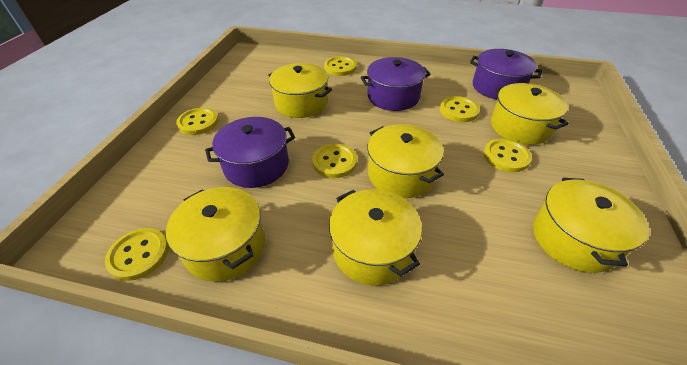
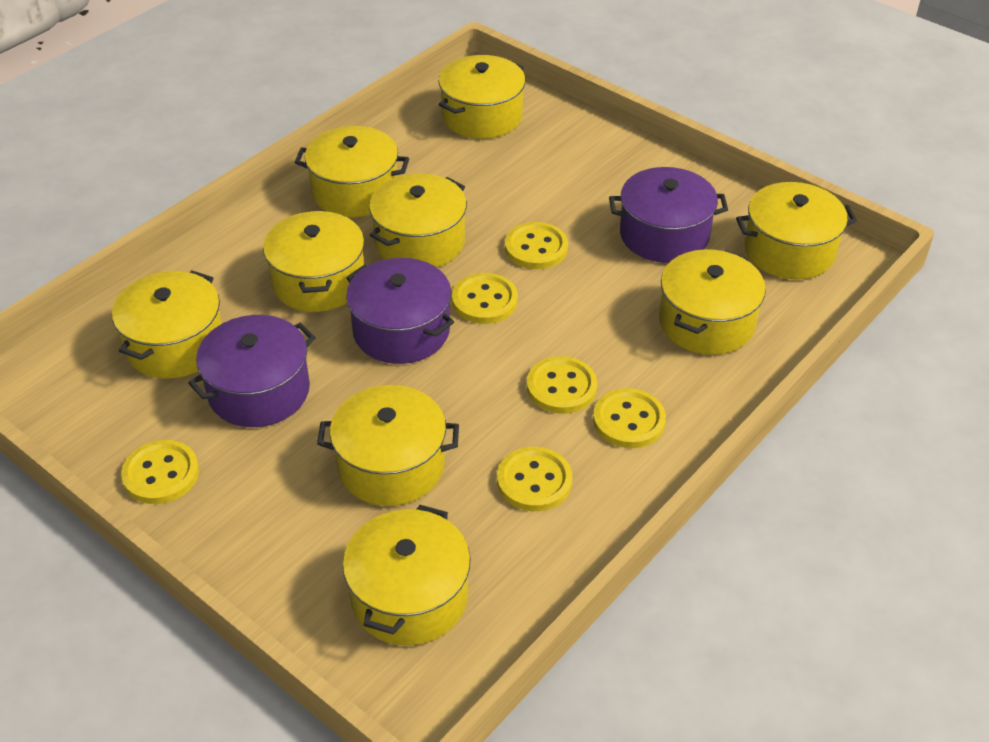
yellow pot: [166,187,265,282] [268,63,332,118] [329,189,422,286] [367,124,444,198] [491,83,569,145] [533,178,649,273] = 6 -> [112,271,222,379] [263,210,364,312] [295,126,409,217] [317,385,459,506] [343,505,471,646] [369,174,467,268] [439,55,525,139] [659,249,766,355] [736,182,857,280] = 9

